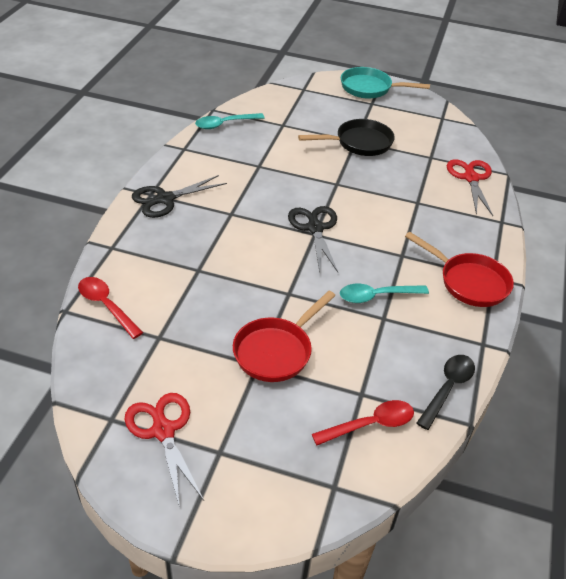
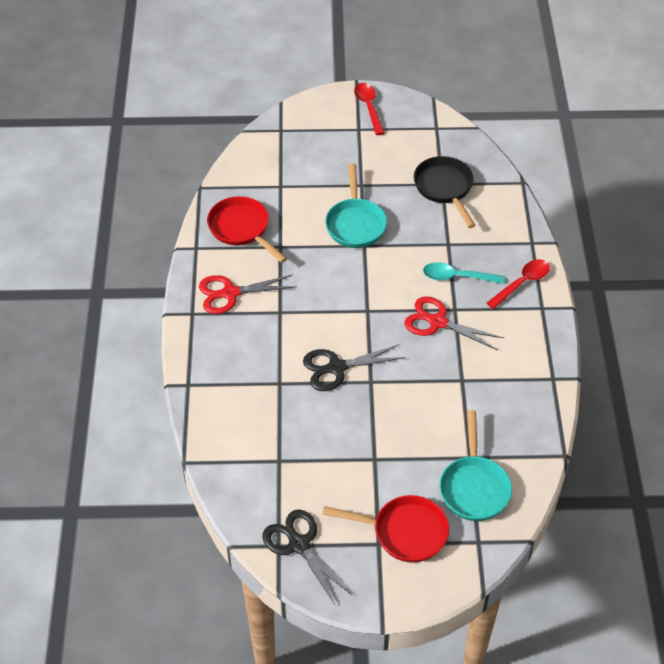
black spoon: [416,355,475,430] = 1 -> none = 0
turquoise pan: [341,67,430,99] = 1 -> [325,163,387,248] [439,410,512,521] = 2
turquoise spoon: [195,113,265,129] [340,284,429,303] = 2 -> [423,262,504,284] = 1

